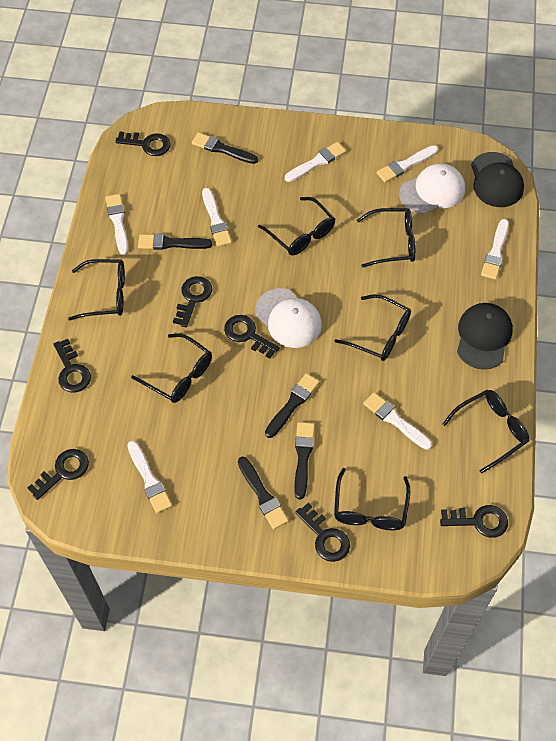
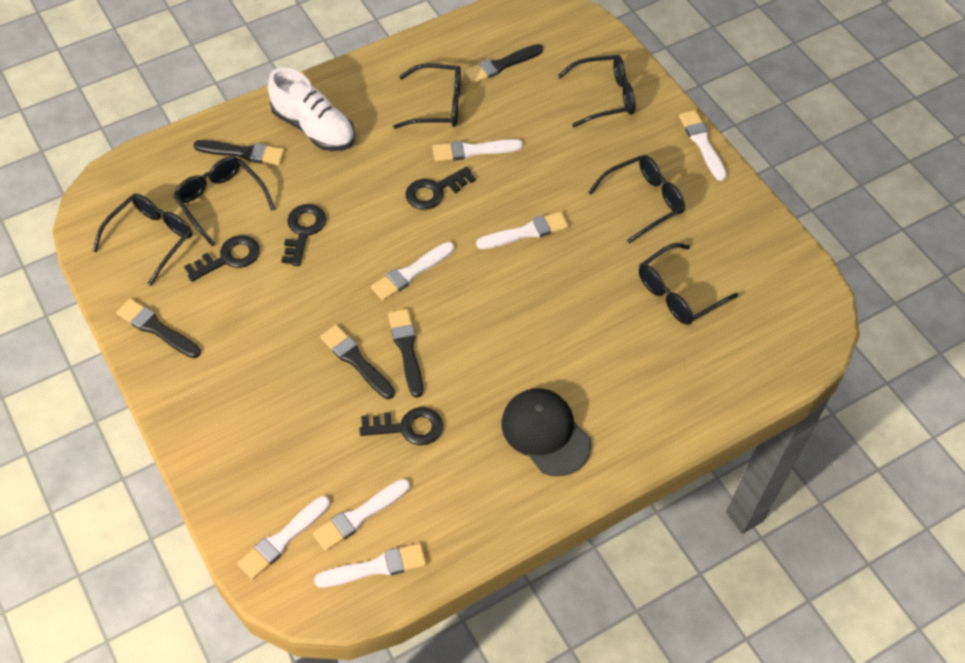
black cap: [457,303,513,370] [471,152,524,207] = 2 -> [501,388,591,476] = 1
black glasses: [68,259,125,321] [131,333,212,403] [258,197,335,255] [334,294,411,361] [334,468,410,530] [357,208,416,268] [442,390,529,474] = 7 -> [93,194,193,286] [173,156,276,247] [393,63,461,129] [558,55,635,127] [588,155,685,243] [639,243,738,325] = 6
black key: [28,449,89,500] [53,339,91,393] [115,132,170,156] [173,276,212,327] [224,315,280,359] [295,503,350,562] [440,505,508,538] = 7 -> [184,235,260,282] [281,204,326,266] [359,407,443,445] [406,167,476,210] = 4
white cap: [255,288,322,348] [399,163,465,214] = 2 -> none = 0
white shoe: none = 0 -> [268,68,355,151] = 1

